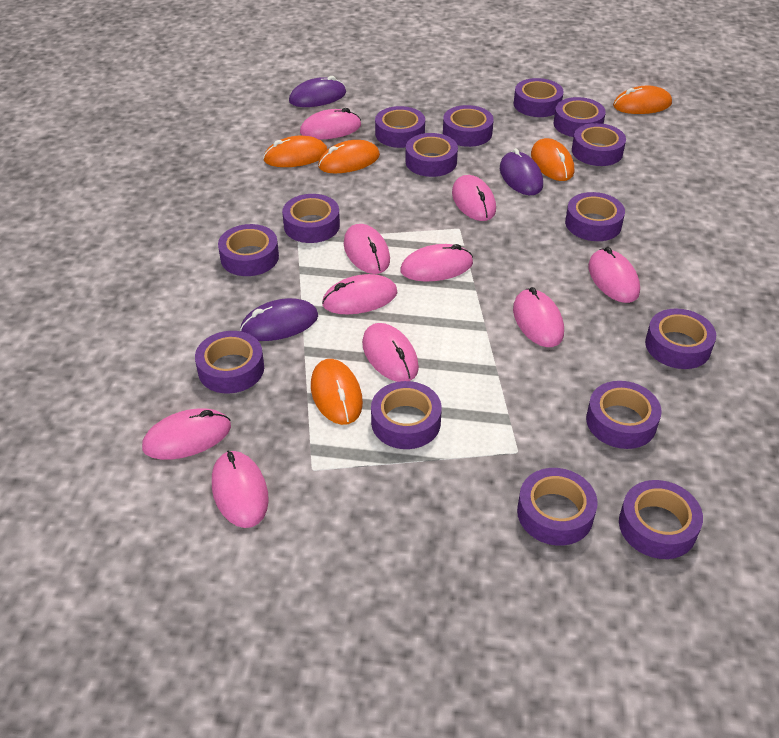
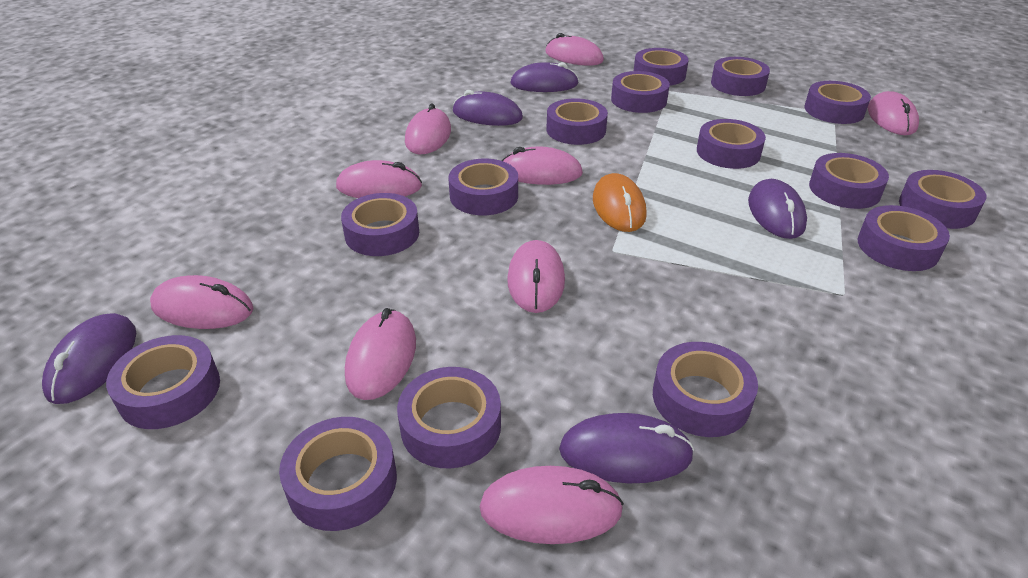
orange mouse: [263,136,328,167] [311,359,363,425] [318,140,380,173] [531,138,574,181] [613,86,672,114] = 5 -> [593,173,647,232] = 1
pink mouse: [142,409,231,460] [212,451,269,528] [300,108,361,139] [322,274,398,314] [344,224,390,274] [362,323,419,382] [400,244,473,281] [452,175,496,221] [513,287,564,347] [588,247,640,303] = 10 -> [150,275,254,329] [336,160,422,198] [345,308,416,400] [405,103,451,154] [479,466,624,544] [501,146,583,185] [507,240,565,313] [545,33,604,66] [868,91,919,135] = 9
purple mouse: [240,298,318,341] [289,76,346,107] [500,148,543,195] = 3 -> [42,313,136,404] [453,90,523,126] [510,62,579,92] [559,413,694,483] [748,179,807,239] = 5

